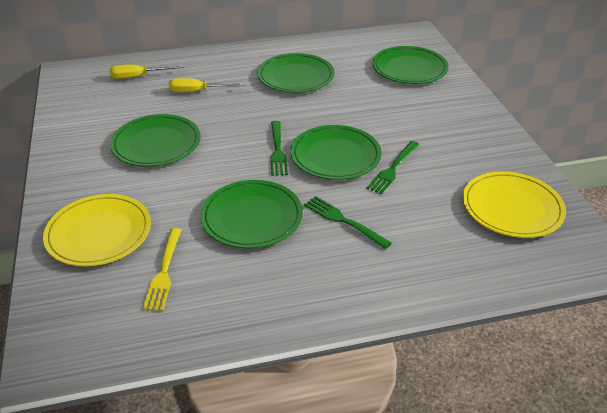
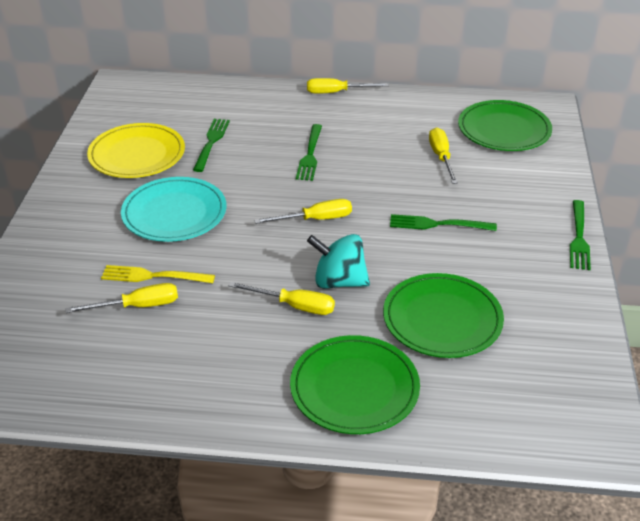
green fork: [270,121,288,176] [304,196,392,249] [366,141,419,194] = 3 -> [193,119,230,172] [296,124,322,181] [390,214,497,231] [570,200,591,270] = 4
green plate: [110,114,201,167] [201,180,303,249] [257,53,334,93] [290,125,382,180] [372,46,449,84] = 5 -> [290,335,420,434] [383,273,504,358] [458,100,552,151] = 3
turquoise plate: none = 0 -> [121,177,226,242] = 1
turquoise spinning top: none = 0 -> [307,234,370,289] = 1
yellow plate: [43,194,151,267] [463,171,566,238] = 2 -> [87,123,185,178] = 1
yellow screwdriver: [110,65,183,79] [169,78,244,92] = 2 -> [65,283,178,313] [229,282,335,315] [254,199,352,224] [307,78,389,93] [429,127,458,184] = 5

